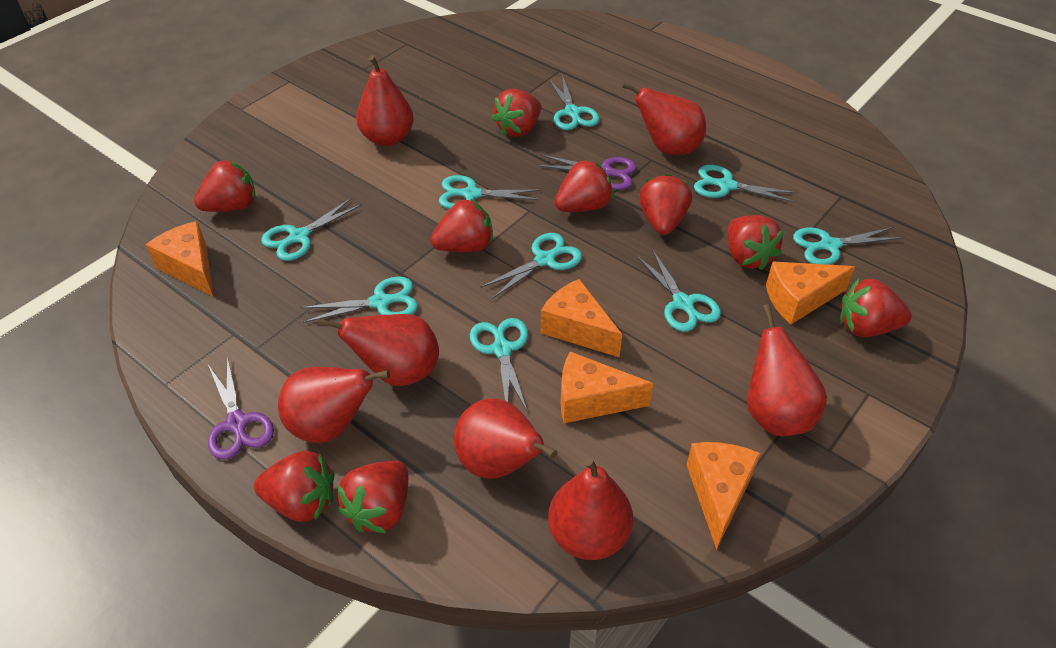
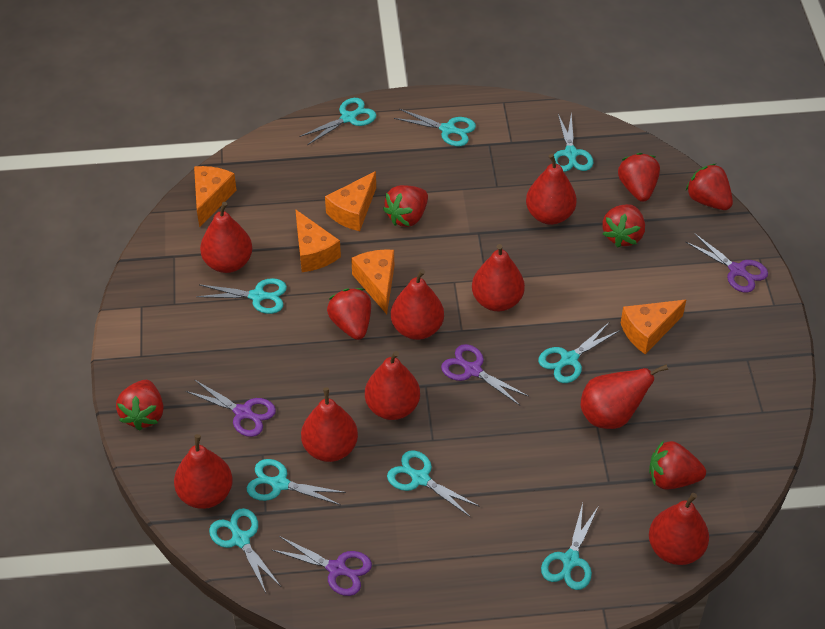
purple scissors: [208,357,274,459] [537,155,637,190] = 2 -> [186,380,276,437] [272,536,372,596] [441,344,528,405] [686,233,768,293] = 4
red pear: [278,367,390,443] [317,314,439,386] [356,55,414,146] [454,398,557,479] [548,457,633,560] [622,82,706,155] [747,304,827,436] = 7 -> [174,434,233,509] [200,202,252,273] [301,388,358,462] [365,351,420,420] [391,269,444,340] [472,244,525,311] [526,154,577,225] [581,364,668,429] [649,493,709,565] = 9
red strawberry: [194,160,256,212] [254,451,334,522] [337,461,408,533] [430,198,493,252] [492,89,542,137] [554,159,614,212] [639,174,692,235] [727,215,784,270] [840,278,912,337] = 9 -> [116,380,164,431] [327,288,371,340] [383,185,428,227] [602,204,645,247] [618,153,660,202] [649,440,706,490] [686,164,733,210] = 7

